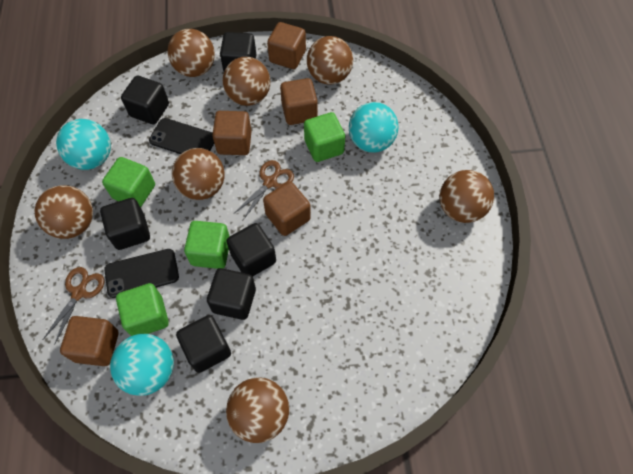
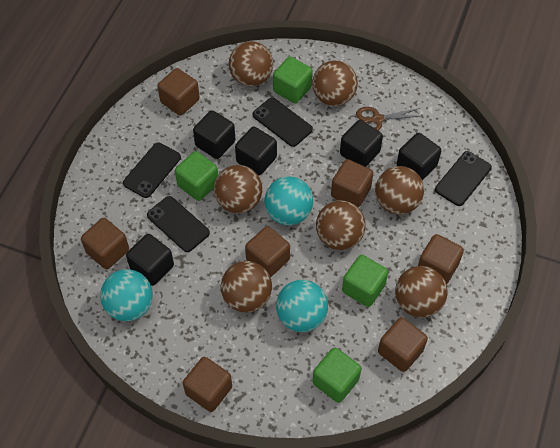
black cube: [100,198,150,250] [121,76,169,124] [176,315,231,373] [207,268,256,320] [220,32,256,71] [226,223,276,277] = 6 -> [126,234,174,286] [193,110,235,159] [235,127,277,175] [340,120,383,167] [397,133,441,180] = 5
black phone: [104,249,179,298] [149,118,214,154] = 2 -> [123,143,181,198] [147,196,210,252] [253,98,313,147] [435,151,492,206] = 4
brown cube: [60,316,118,366] [212,111,252,155] [263,182,311,236] [267,22,306,69] [280,78,318,125] = 5 -> [81,218,129,269] [157,68,200,116] [183,357,232,412] [245,226,290,277] [331,159,373,208] [378,317,428,372] [418,234,464,285] = 7
brown scissors: [43,267,105,345] [233,160,294,220] = 2 -> [356,107,420,131] = 1

